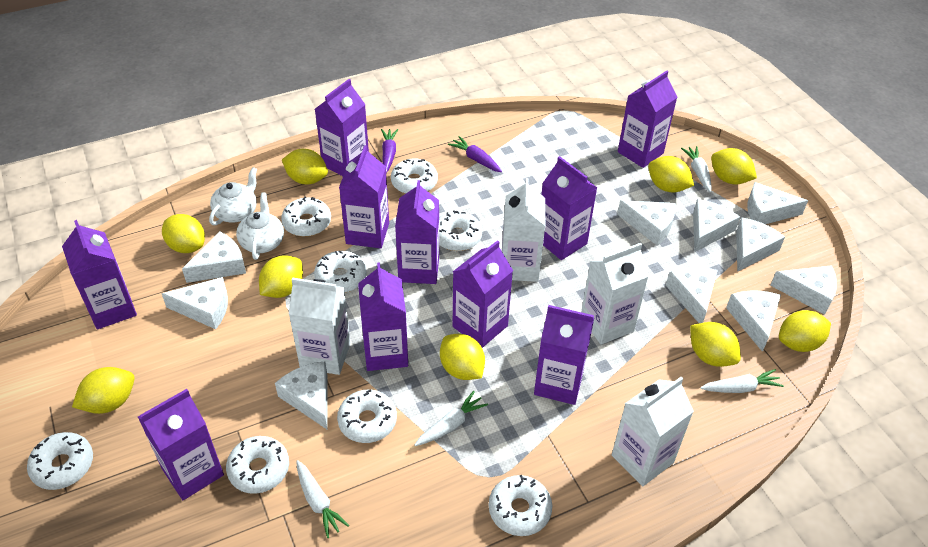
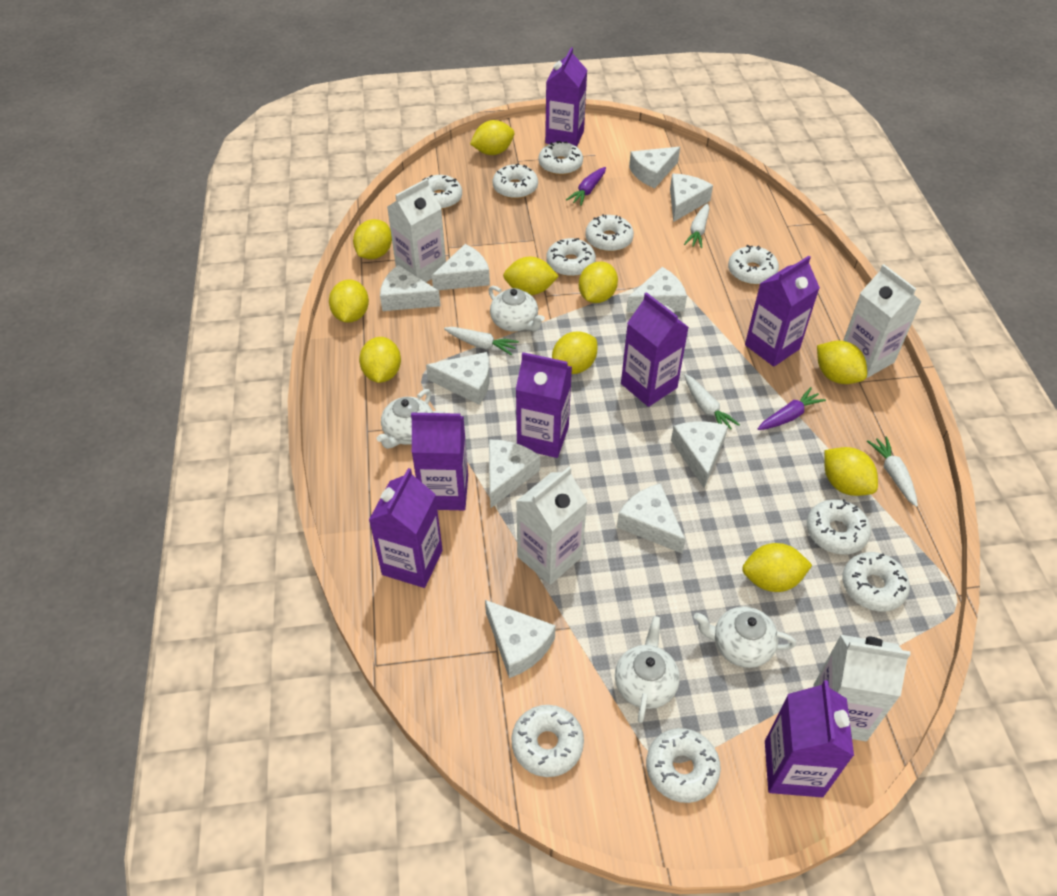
purple carton: [62,220,137,329] [138,389,224,500] [315,79,369,176] [339,145,389,248] [358,262,408,371] [395,180,439,284] [453,240,513,348] [534,305,594,405] [541,156,597,260] [618,71,677,168] = 10 -> [369,468,443,588] [411,411,468,510] [516,352,572,458] [545,47,587,147] [621,292,689,407] [745,256,820,367] [765,680,854,797] = 7
white donut: [27,432,93,490] [226,436,289,494] [281,197,331,237] [314,250,367,293] [337,389,397,443] [391,158,438,194] [439,210,482,251] [489,475,552,536] = 8 -> [422,175,462,210] [493,163,538,199] [511,705,584,777] [539,141,583,175] [546,238,596,277] [585,214,634,252] [646,728,721,803] [728,245,779,285] [807,499,871,555] [842,552,910,611] = 10
white teapot: [209,167,257,225] [236,192,284,260] = 2 -> [377,389,432,449] [489,286,545,332] [615,616,680,723] [694,606,796,668] = 4
yellow lemon: [72,367,135,414] [162,214,205,253] [259,255,303,298] [282,149,328,184] [440,334,485,380] [648,156,694,193] [690,322,741,367] [711,148,757,184] [779,310,831,352] = 9 -> [329,279,369,323] [353,219,392,259] [359,337,401,383] [470,120,514,155] [503,257,559,295] [552,331,598,374] [579,262,618,303] [742,543,812,592] [817,340,867,384] [824,447,878,496] = 10

